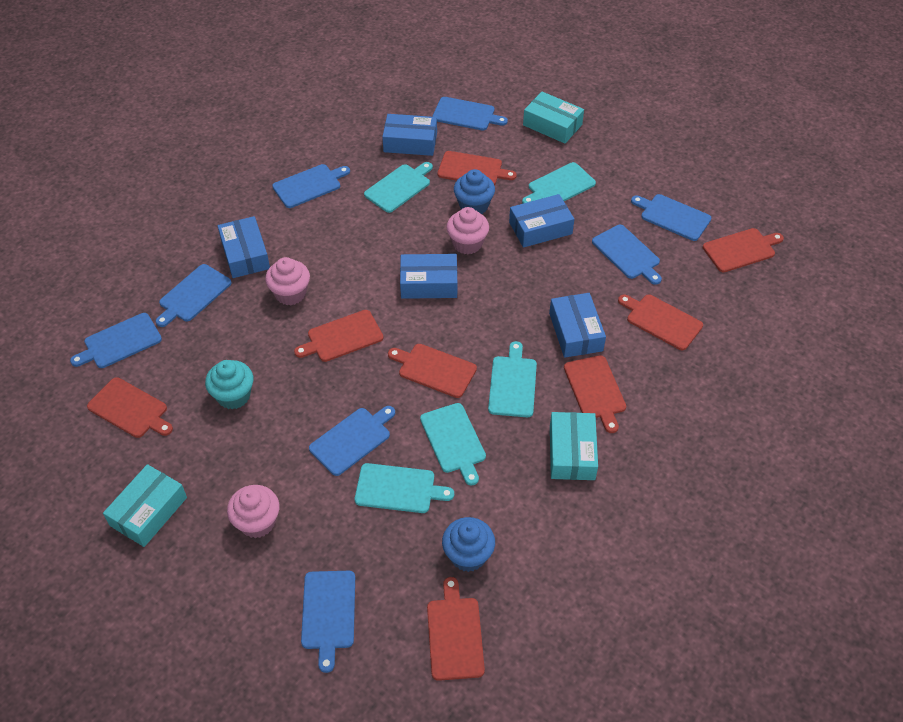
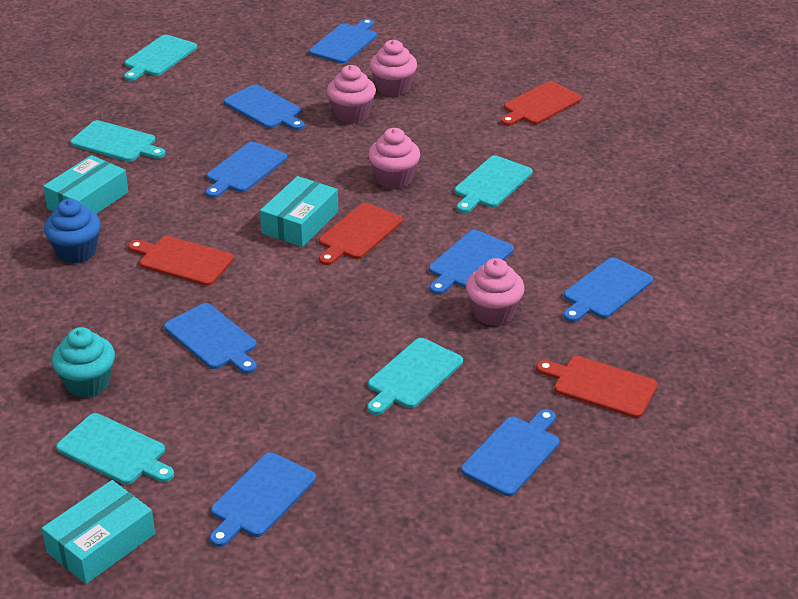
blue box: [218,216,270,278] [382,114,437,156] [400,254,457,299] [509,194,574,248] [549,293,606,358] = 5 -> none = 0
blue cupcake: [442,517,495,572] [454,169,495,214] = 2 -> [44,199,101,263] = 1
pink cupcake: [227,485,279,538] [265,257,310,305] [446,207,489,254] = 3 -> [327,65,376,123] [368,128,420,189] [369,40,417,97] [466,258,525,326] = 4
red cutting board: [87,377,173,438] [294,310,384,362] [388,344,477,398] [427,577,485,681] [437,151,517,185] [564,355,626,433] [618,294,703,350] [703,228,784,273] = 8 -> [128,236,234,286] [319,203,403,265] [501,81,582,126] [536,356,658,418] = 4

